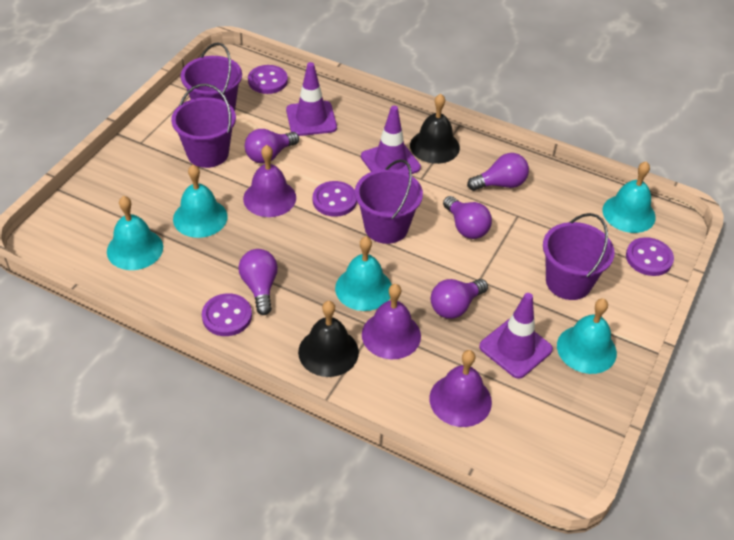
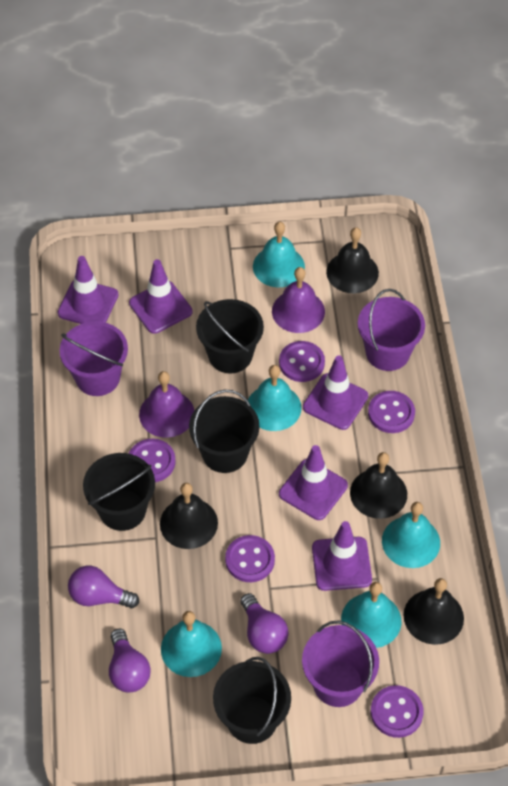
black bell: [298,301,359,377] [410,94,460,164] = 2 -> [160,483,218,549] [326,227,379,293] [350,452,407,519] [403,578,464,645] = 4
black bucket: none = 0 -> [83,453,155,531] [189,389,259,473] [196,299,264,373] [213,657,291,744] = 4
purple bell: [243,145,296,217] [362,284,421,360] [429,350,492,427] = 3 -> [139,371,194,438] [272,267,325,333] = 2
purple bucket: [171,84,236,168] [181,42,242,111] [355,159,423,244] [543,213,614,300] = 4 -> [60,321,128,396] [302,620,379,707] [358,289,425,371] = 3
purple button: [202,293,252,336] [248,65,288,94] [313,181,357,217] [626,237,674,276] = 4 -> [129,439,176,482] [225,535,275,582] [279,341,325,382] [368,391,415,433] [371,685,424,738] = 5
purple light bulb: [238,249,278,315] [245,129,299,164] [431,279,488,319] [443,196,492,239] [467,153,529,191] = 5 -> [68,566,139,608] [109,629,151,693] [241,593,288,654] = 3
purple traffic cone: [286,62,337,136] [361,106,421,174] [479,293,553,379] = 3 -> [58,256,119,324] [129,259,193,334] [279,445,348,520] [303,355,368,430] [312,521,372,591] = 5

